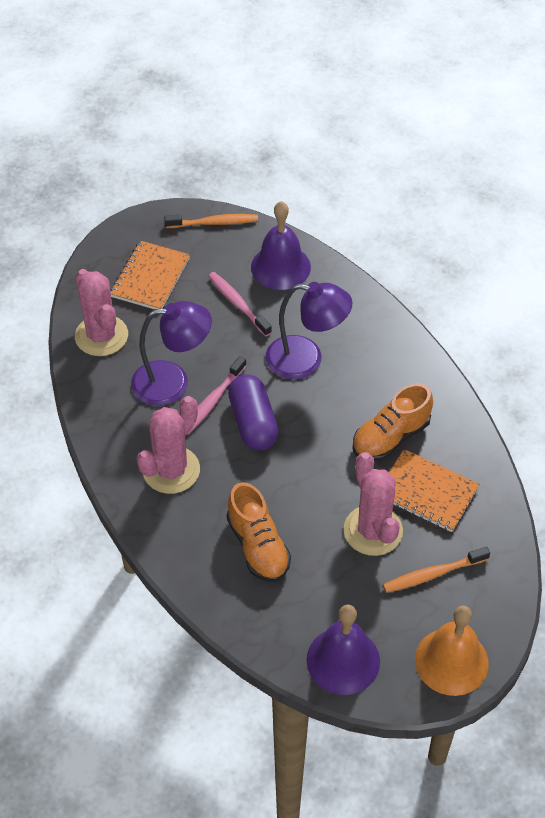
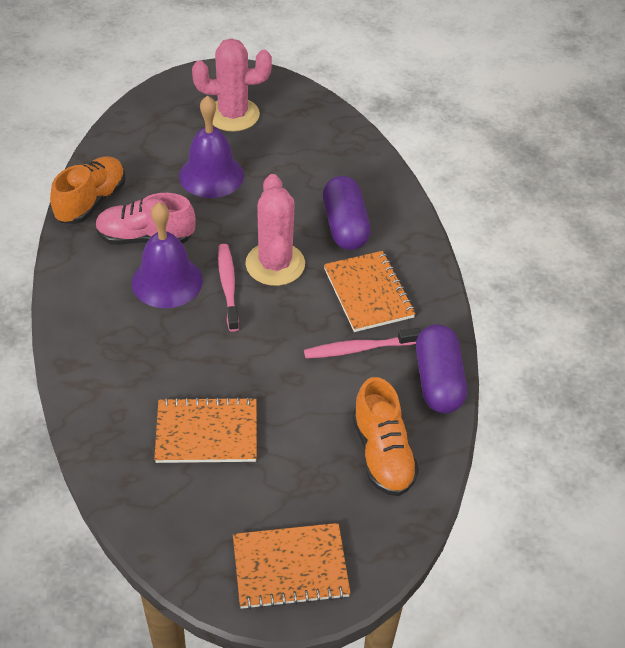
orange bell: [415,605,489,696] = 1 -> none = 0
orange notebook: [110,241,190,309] [389,449,480,532] = 2 -> [154,397,257,463] [233,523,351,610] [324,251,416,332] = 3
orange toothbrush: [164,214,258,228] [383,546,490,593] = 2 -> none = 0
pink cactus: [75,269,128,356] [137,396,200,494] [344,452,403,556] = 3 -> [192,38,272,132] [245,174,305,286] = 2
pink shoe: none = 0 -> [95,193,196,245] = 1
purple capsule: [228,374,279,450] = 1 -> [323,176,371,250] [416,324,467,413] = 2
purple lamp: [131,301,212,406] [265,282,352,379] = 2 -> none = 0

